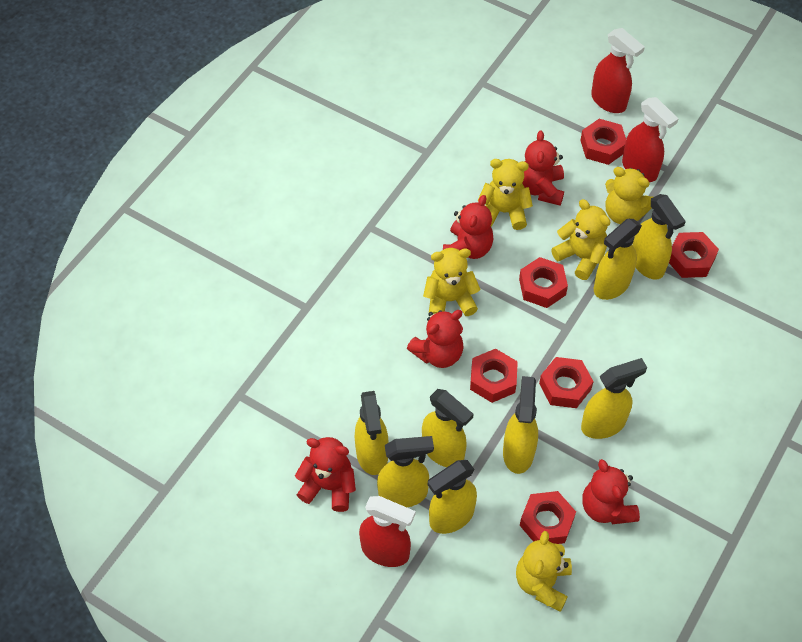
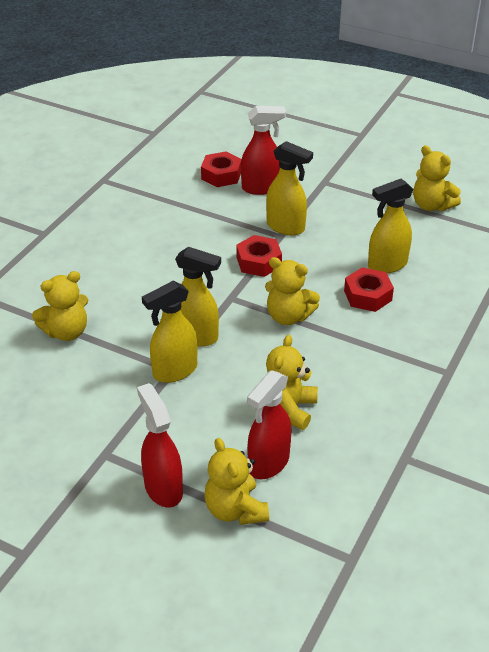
red nut: [470,349,518,403] [519,257,568,308] [520,491,576,544] [539,357,594,408] [580,119,626,165] [669,232,719,278] = 6 -> [201,151,242,187] [236,235,282,277] [344,267,394,312] = 3
red teddy bear: [295,437,356,512] [407,310,464,368] [443,195,494,259] [522,131,564,205] [582,459,640,524] = 5 -> none = 0
yellow spray bottle: [355,391,389,475] [377,436,434,507] [422,389,474,467] [428,460,477,534] [503,376,538,474] [581,358,647,439] [594,219,642,300] [632,194,686,279] = 8 -> [142,281,197,383] [175,247,221,347] [266,141,313,235] [368,179,414,273] = 4

